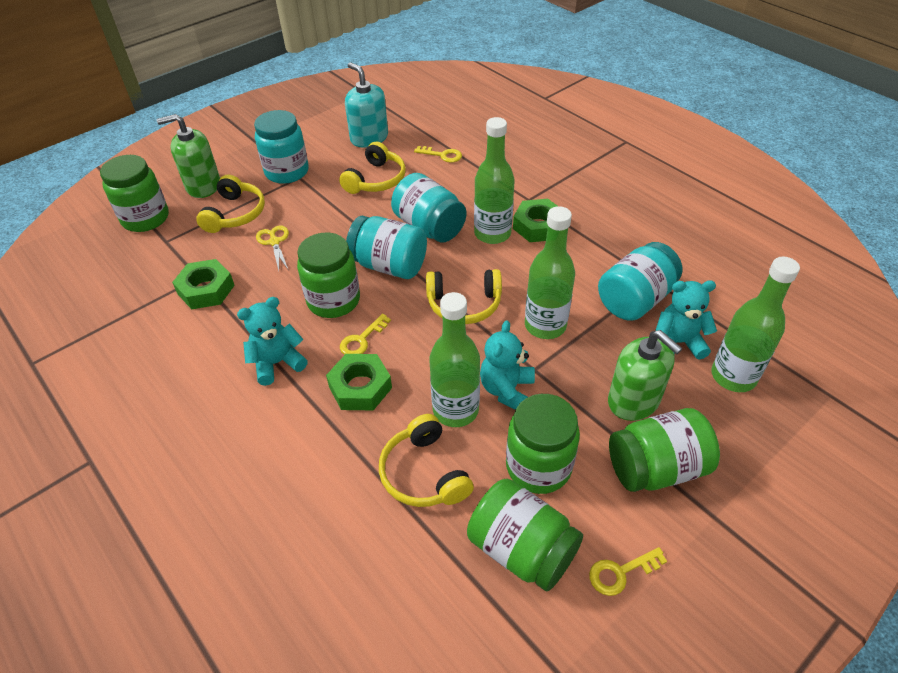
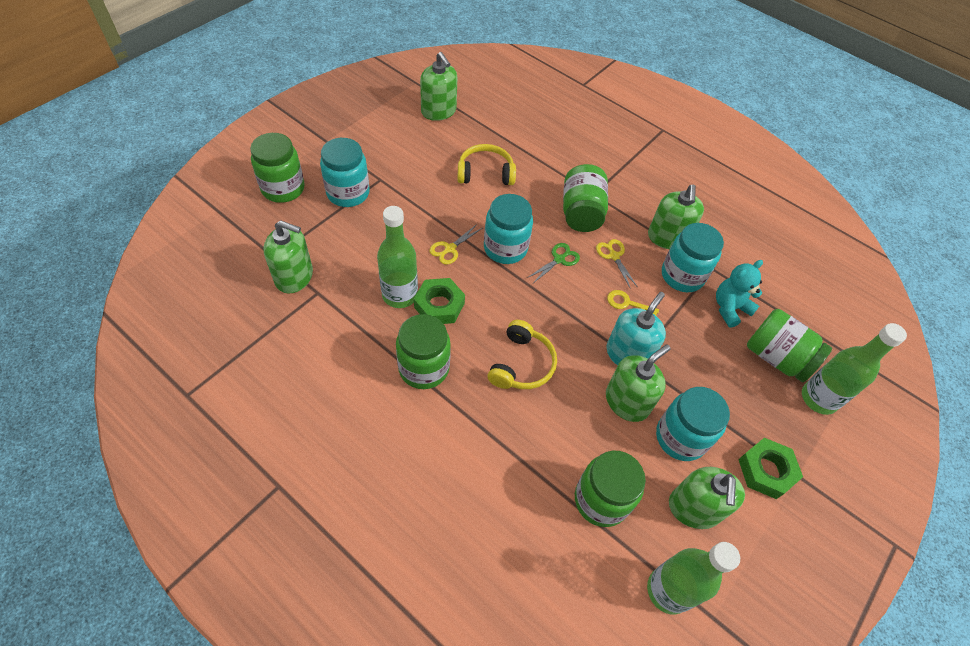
green bottle: [429,292,480,427] [474,117,515,244] [525,206,575,339] [711,257,800,392] = 4 -> [377,206,418,308] [647,542,740,615] [802,323,907,415] = 3
green nut: [172,259,235,309] [326,354,392,410] [513,199,557,242] = 3 -> [414,278,465,324] [738,438,803,499] = 2
green scissors: none = 0 -> [527,243,580,284] = 1
green soap dispenser: [157,114,220,198] [608,330,682,421] = 2 -> [263,220,313,294] [420,52,457,121] [606,345,671,422] [648,185,704,249] [669,467,745,529] = 5
turquoise teddy bear: [237,297,308,386] [480,320,535,410] [655,280,717,360] = 3 -> [716,260,763,328] = 1
yellow headphones: [196,174,265,233] [339,141,406,194] [379,414,474,507] [426,269,502,324] = 4 -> [458,144,516,185] [488,320,557,389] = 2
yellow key: [340,314,391,355] [414,146,462,163] [589,547,667,596] = 3 -> [607,290,659,315] = 1
yellow scissors: [256,225,289,271] = 1 -> [429,224,482,265] [596,239,638,289] = 2

